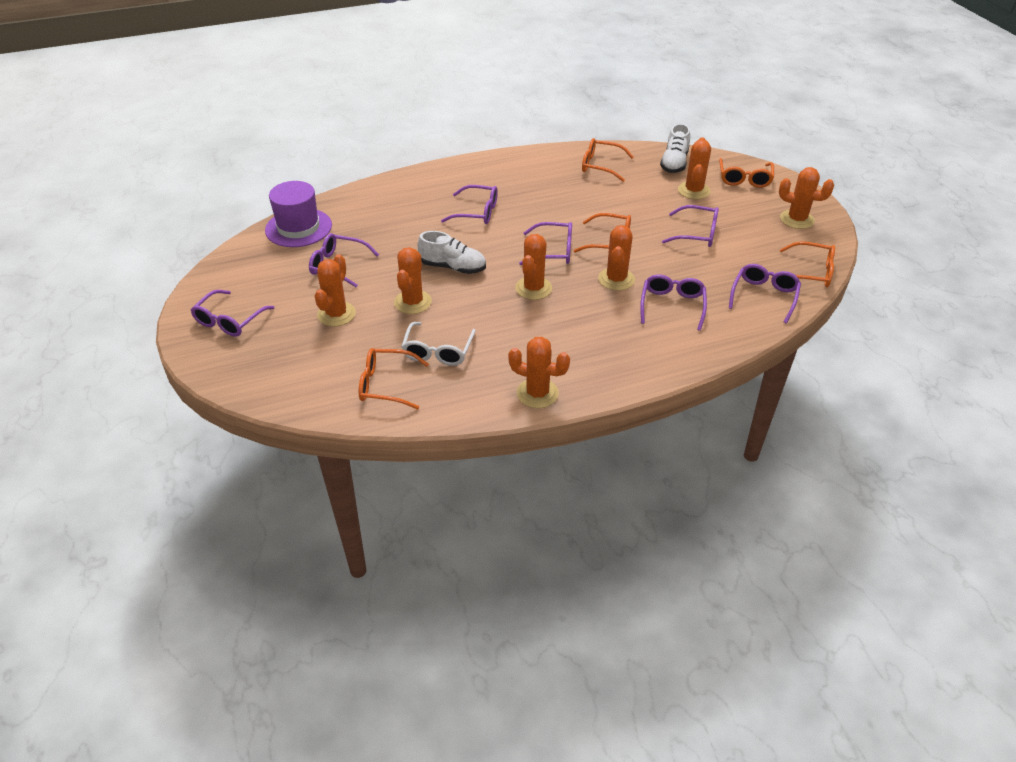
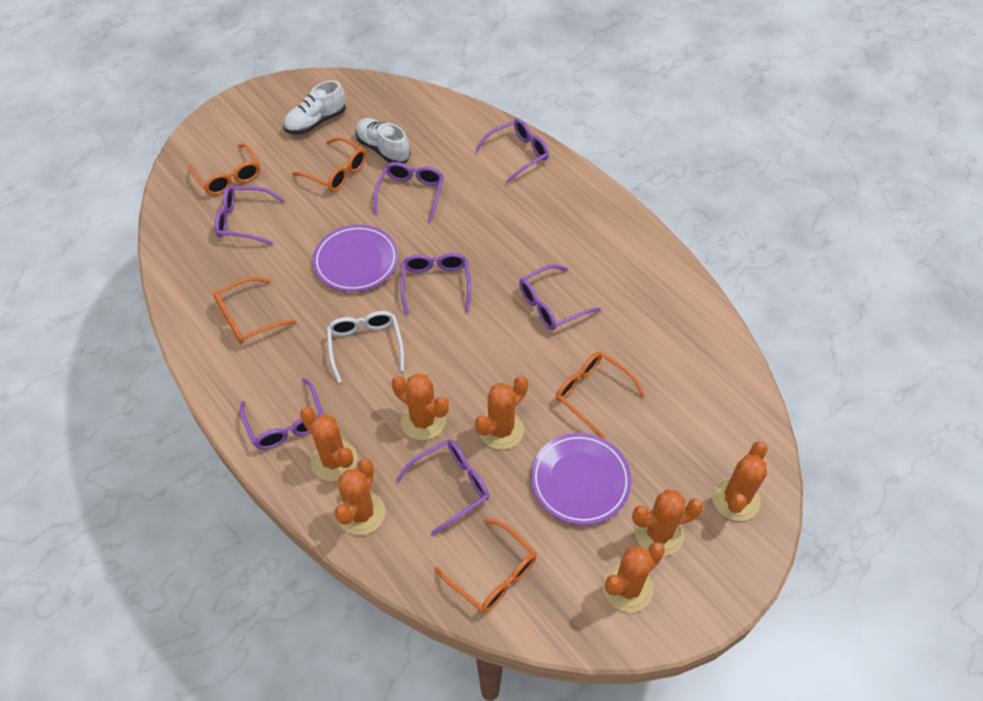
purple hat: [265,181,332,247] = 1 -> none = 0
purple plate: none = 0 -> [313,225,399,292] [531,433,632,525] = 2

